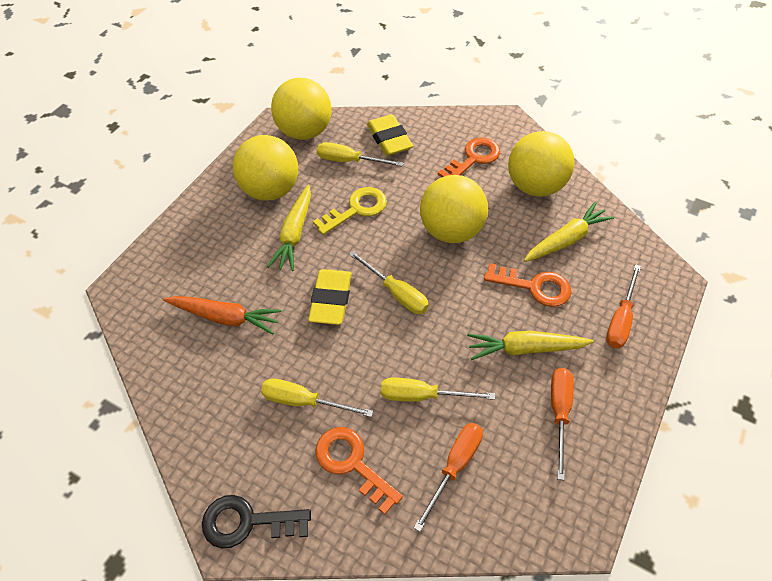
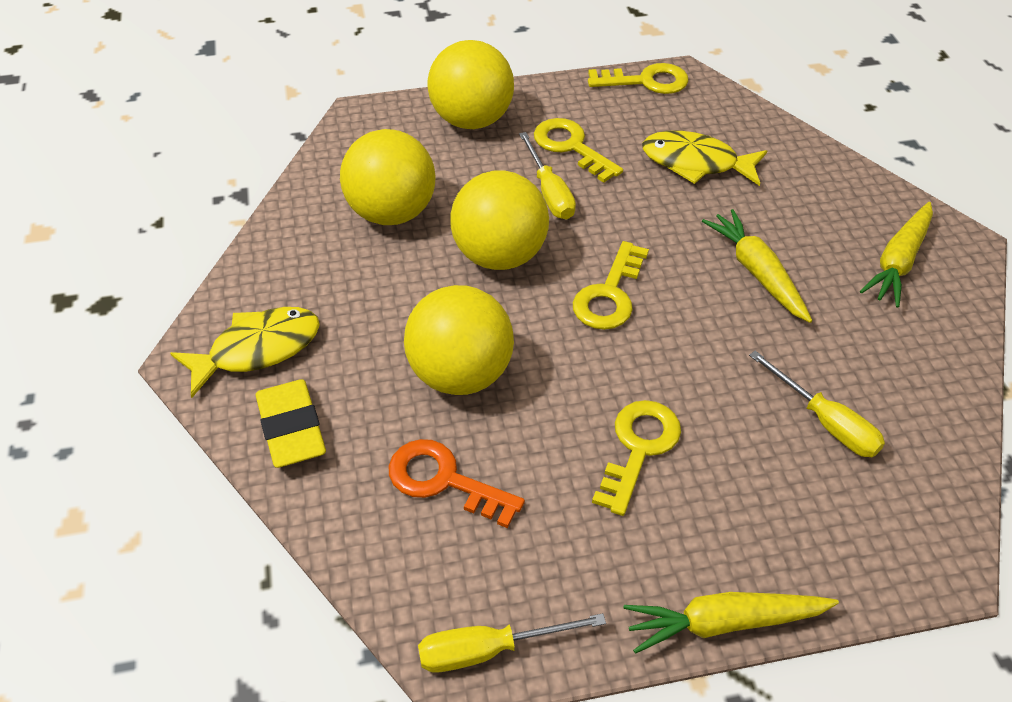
black key: [202,495,311,548] = 1 -> none = 0
orange carrot: [163,296,282,334] = 1 -> none = 0
orange key: [315,427,403,515] [438,137,500,177] [484,263,571,307] = 3 -> [389,439,525,528] = 1
orange screwdriver: [414,423,483,532] [551,368,574,480] [606,264,641,349] = 3 -> none = 0
yellow eraser: [308,269,352,325] [367,114,413,156] = 2 -> [255,379,326,468] = 1
yellow fish: none = 0 -> [170,307,320,398] [642,131,767,186] = 2
yellow key: [313,187,387,235] = 1 -> [534,118,623,183] [573,241,649,330] [588,63,688,94] [592,400,681,516] = 4
yellow screwdriver: [261,378,373,417] [317,142,404,167] [349,251,429,314] [381,378,495,402] = 4 -> [418,613,606,673] [519,132,576,219] [749,351,885,457] = 3

